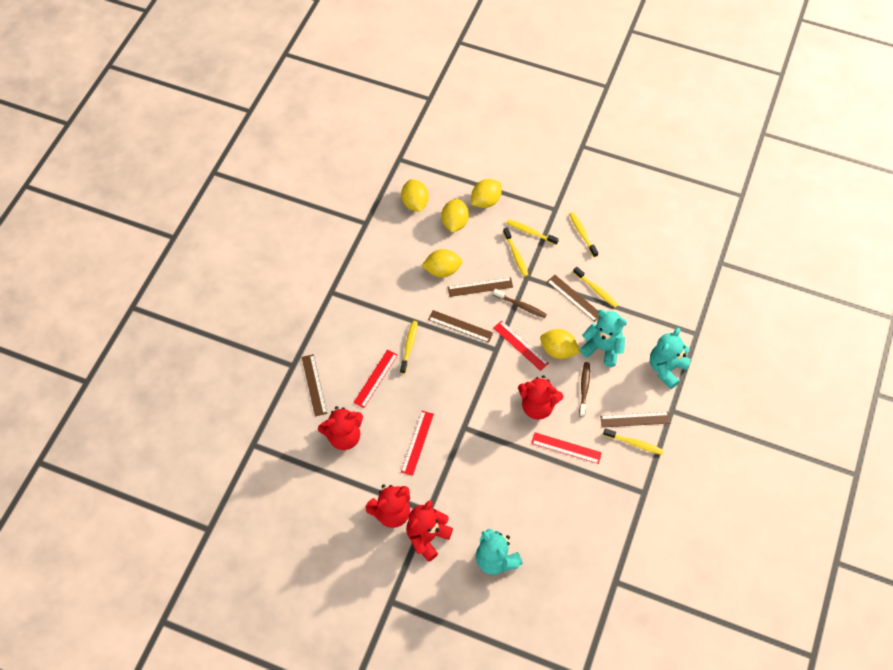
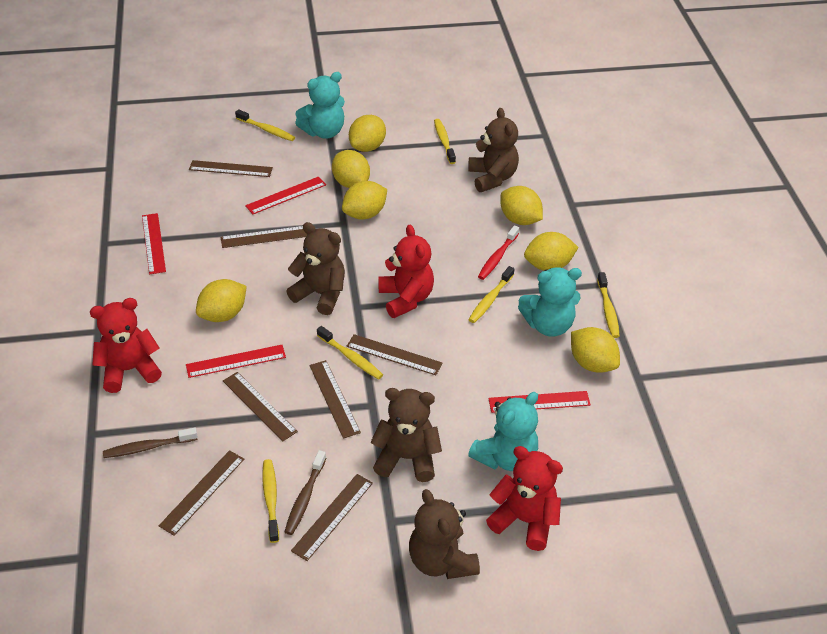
brown ruler: [302,354,327,417] [428,310,493,343] [448,277,513,297] [547,275,600,322] [600,412,670,428] = 5 -> [159,450,244,536] [189,160,273,177] [221,226,308,248] [223,372,298,441] [291,474,373,561] [309,360,361,439] [347,334,442,375] = 7
brown teddy bear: none = 0 -> [286,222,345,315] [370,388,442,482] [409,489,480,579] [468,108,519,192] = 4
red teddy bear: [318,406,363,450] [365,485,410,528] [406,500,453,562] [518,375,563,420] = 4 -> [90,298,162,393] [378,225,434,318] [486,446,563,551] = 3
red toothbrush: none = 0 -> [478,225,519,280] = 1
yellow lemon: [401,179,429,212] [422,249,462,277] [441,199,469,232] [471,179,502,208] [540,329,580,359] = 5 -> [196,279,247,322] [332,150,370,188] [342,181,387,220] [349,115,386,152] [500,186,543,225] [524,232,579,271] [571,327,620,373] = 7

